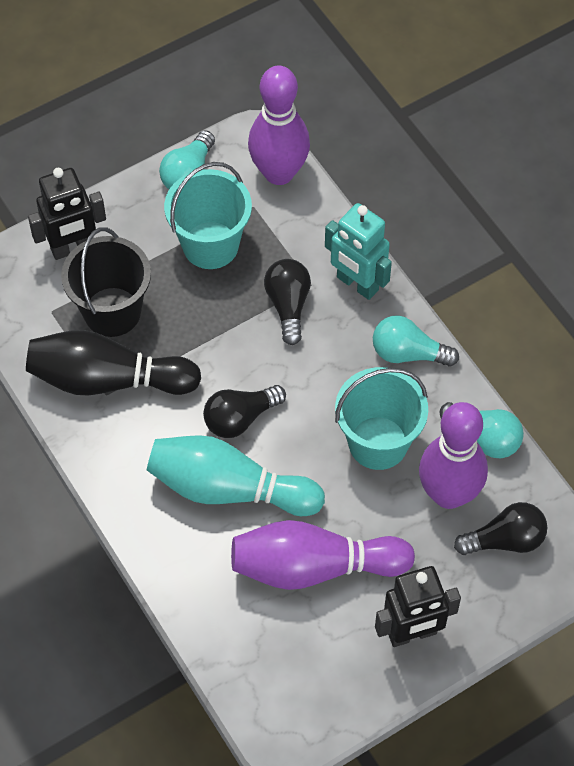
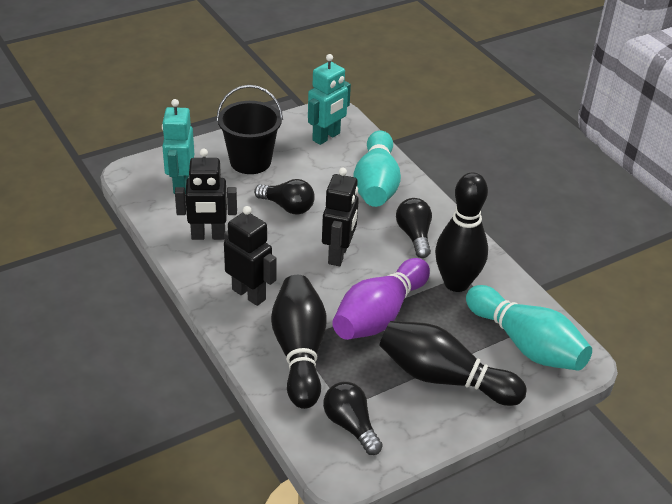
black bowling pin: [26,330,201,396] = 1 -> [271,275,327,409] [379,321,527,406] [435,172,488,292] = 3
black robot: [28,168,106,260] [375,566,461,647] = 2 -> [175,148,237,240] [224,206,277,306] [322,168,359,266] = 3
purple bowling pin: [231,520,415,590] [248,65,310,185] [419,402,488,509] = 3 -> [332,258,430,340] = 1
turquoise bowling pin: [147,435,325,516] = 1 -> [353,131,401,207] [466,285,592,371] = 2
turquoise bucket: [164,162,252,269] [335,367,428,470] = 2 -> none = 0
turquoise light bulb: [159,130,215,189] [373,316,459,367] [440,402,524,458] = 3 -> none = 0
turquoise robot: [325,203,392,300] = 1 -> [162,99,194,194] [308,54,351,145] = 2

